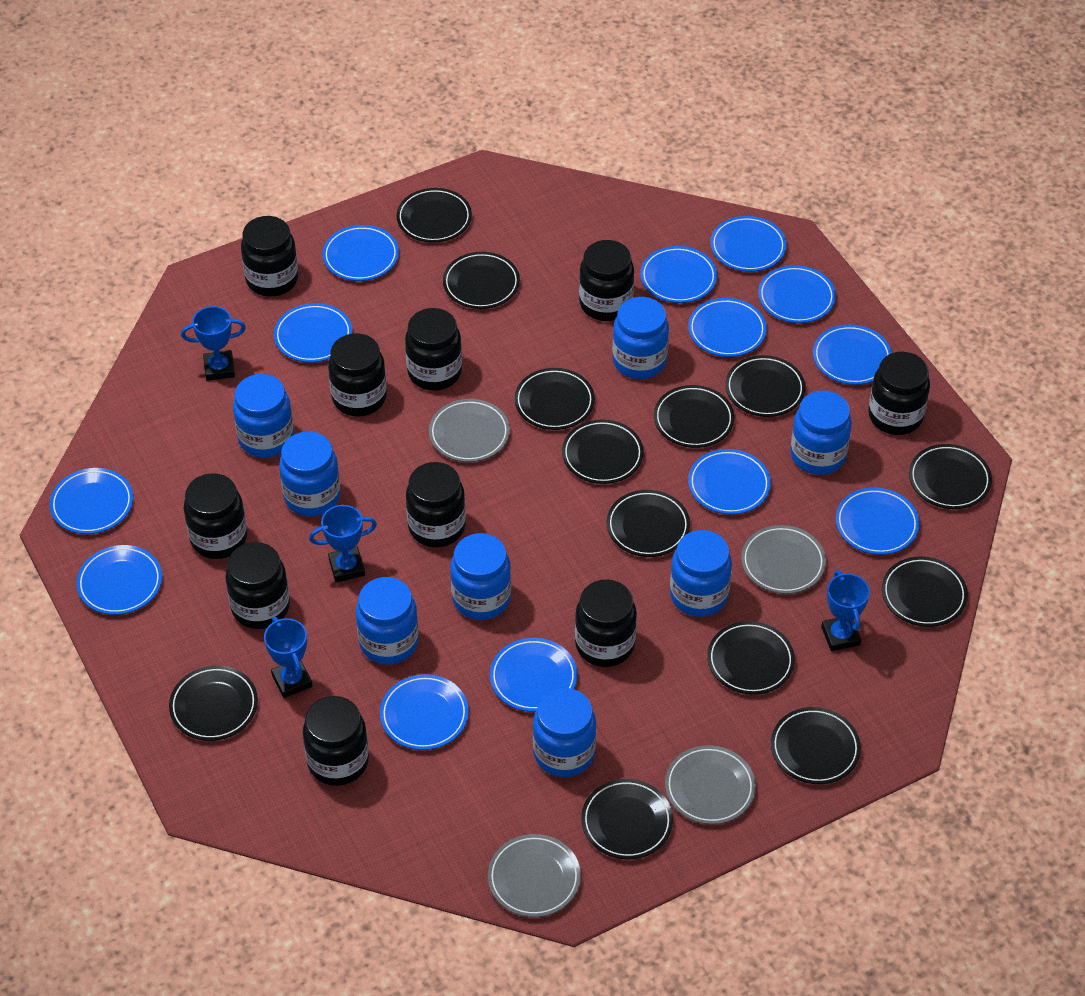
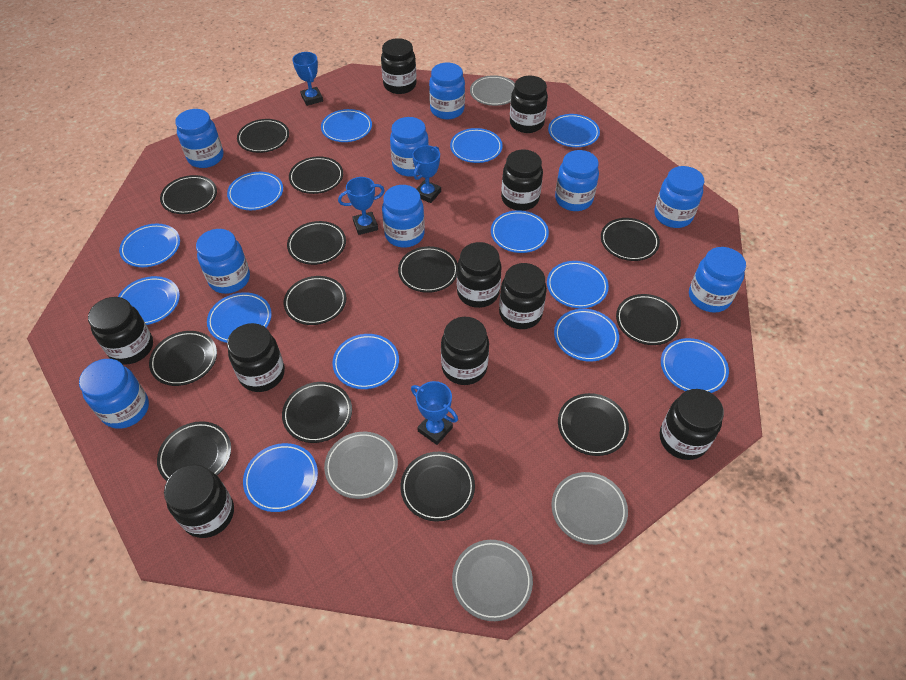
blue jar: [233,374,294,458] [279,431,341,516] [356,577,419,665] [451,533,511,620] [533,688,596,777] [612,297,669,379] [670,530,732,617] [790,391,852,475] = 8 -> [79,359,149,429] [175,109,223,168] [196,229,250,294] [382,185,425,248] [390,117,429,177] [429,62,465,119] [555,150,599,211] [654,166,704,228] [689,247,746,313] = 9

